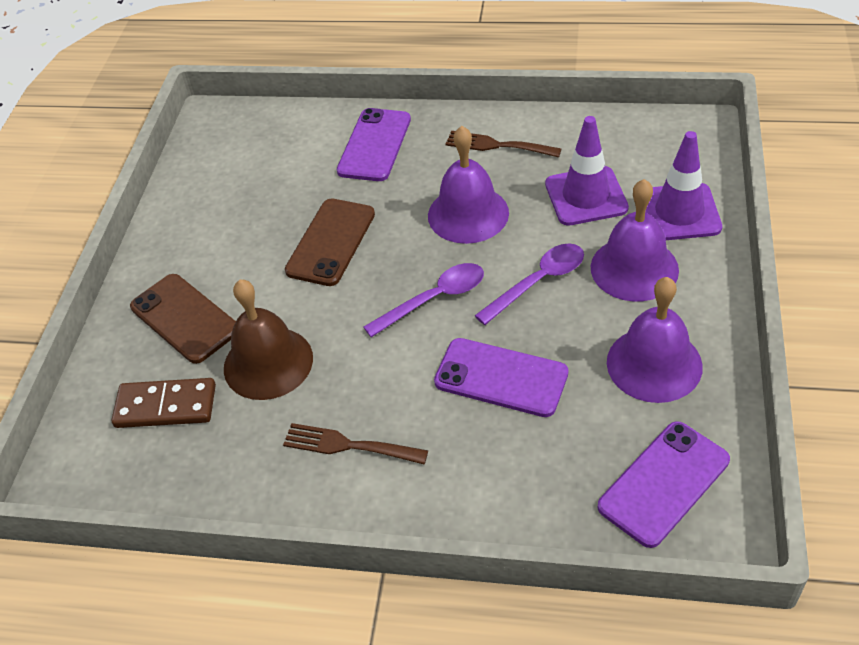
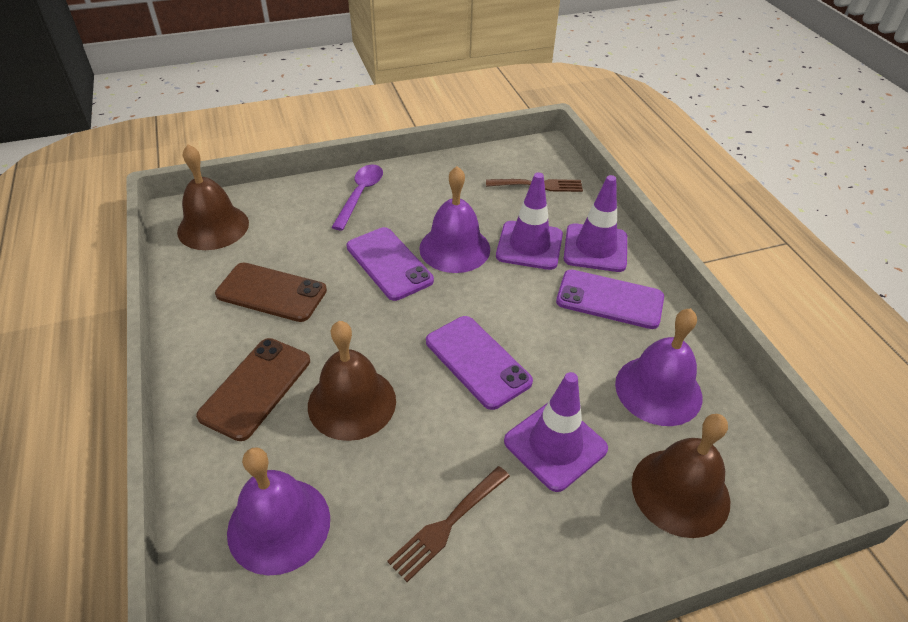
brown bell: [224,279,313,400] = 1 -> [177,145,249,250] [308,321,396,441] [632,414,730,538] = 3
brown domino: [112,378,216,428] = 1 -> none = 0
purple spoon: [364,263,484,337] [475,244,584,325] = 2 -> [332,164,383,231] = 1
purple traffic cone: [545,116,629,226] [645,131,722,240] = 2 -> [496,172,563,270] [504,372,608,492] [564,175,627,272] = 3

